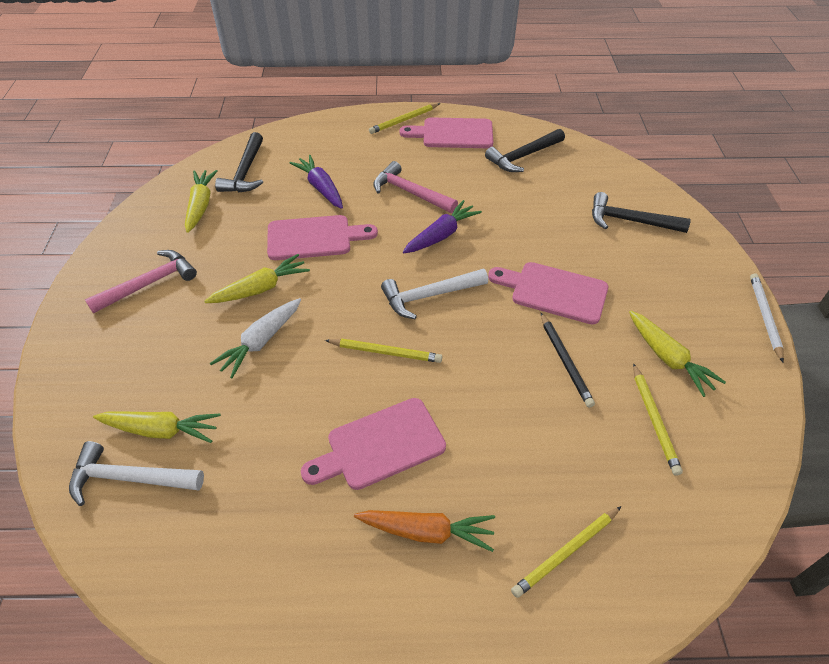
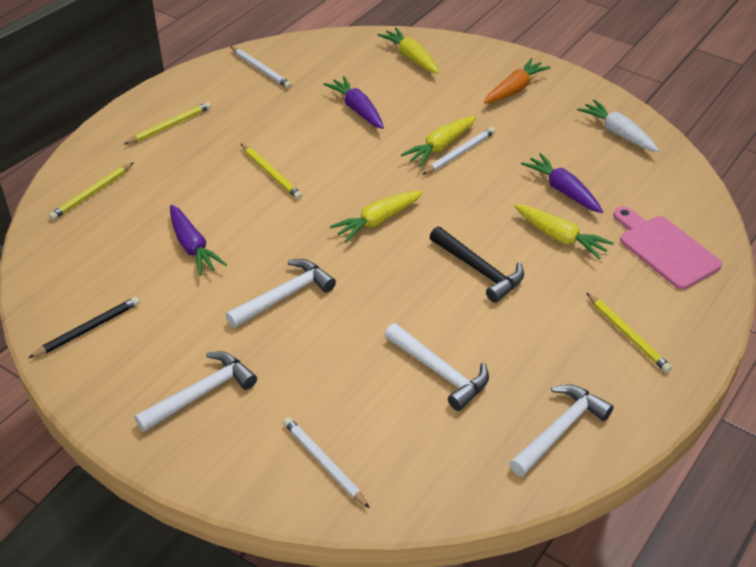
black hammer: [215,132,263,193] [485,129,565,172] [592,192,691,233] = 3 -> [430,226,524,303] = 1
pink cutting board: [267,215,378,260] [301,398,446,490] [399,117,493,148] [488,262,608,325] = 4 -> [613,207,722,289] = 1
pink hammer: [85,250,197,314] [373,161,458,213] = 2 -> none = 0
purple carrot: [290,155,343,209] [403,200,482,253] = 2 -> [170,205,227,276] [324,76,384,129] [521,153,603,213] = 3
white hammer: [69,441,204,506] [381,269,488,319] = 2 -> [134,351,257,432] [226,259,336,328] [385,323,489,411] [509,385,614,477] = 4
white pencil: [750,273,784,362] = 1 -> [230,46,292,89] [283,417,370,509] [422,127,495,175] = 3

